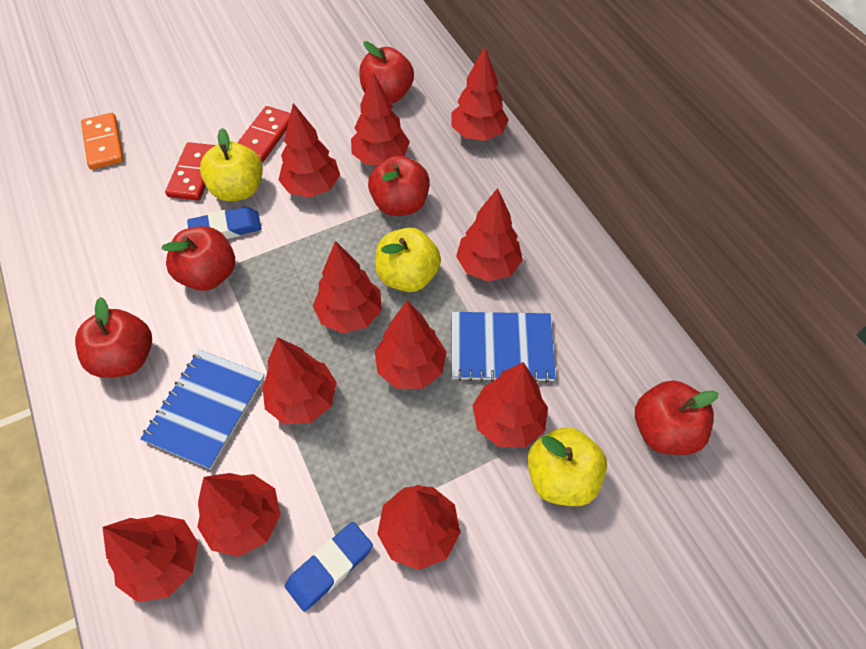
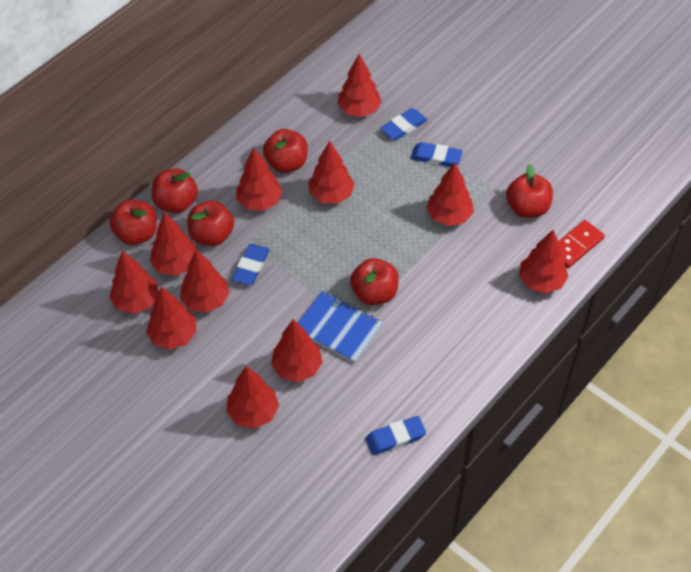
blue eraser: [187,207,262,239] [285,522,373,612] = 2 -> [232,244,270,285] [365,416,426,455] [380,108,427,140] [411,142,463,167] = 4
blue notebook: [140,350,265,470] [451,312,556,383] = 2 -> [298,291,383,363] = 1
orange domino: [81,113,124,170] = 1 -> none = 0
red apple: [75,297,152,378] [161,226,235,291] [359,41,414,103] [368,155,430,216] [635,380,719,455] = 5 -> [110,200,157,245] [152,168,198,213] [187,201,234,246] [263,129,308,173] [350,258,399,305] [506,164,553,218] = 6
red domino: [165,142,215,200] [237,106,291,162] = 2 -> [558,220,605,268] = 1
yellow apple: [200,128,263,201] [375,228,441,292] [527,427,607,506] = 3 -> none = 0

